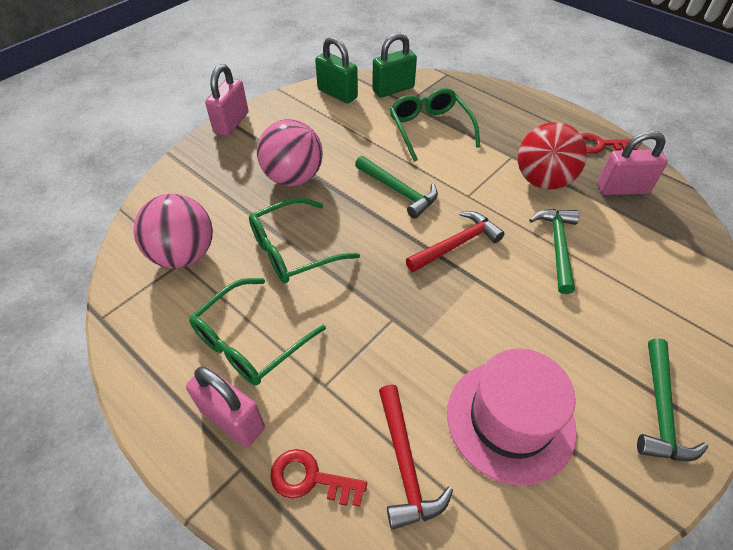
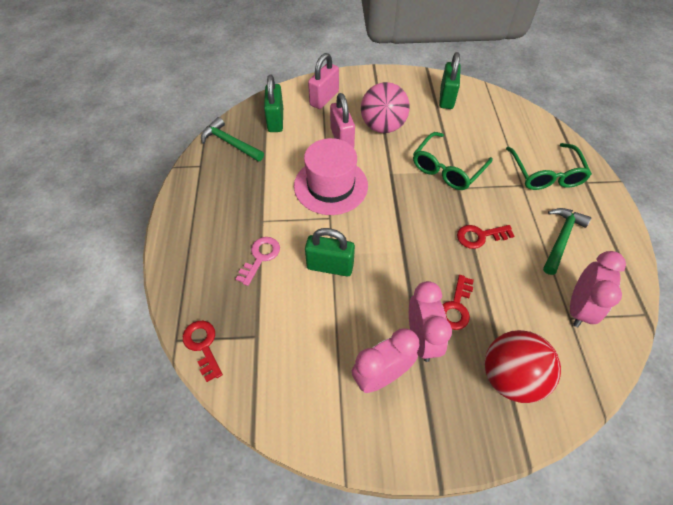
green glasses: [189,278,326,385] [249,198,360,283] [390,88,480,162] = 3 -> [413,132,492,190] [506,143,592,190] = 2
green hammer: [355,156,438,219] [529,209,579,294] [637,338,708,461] = 3 -> [201,117,264,162] [543,208,591,275] = 2
green padlock: [315,36,358,104] [372,33,417,98] = 2 -> [264,75,283,132] [305,228,355,276] [439,52,461,109] = 3
pink ball: [134,194,213,268] [257,119,323,186] = 2 -> [361,82,410,133] = 1
pink clock: none = 0 -> [352,328,419,393] [409,281,452,362] [570,251,626,327] = 3
pink key: none = 0 -> [236,237,280,286] = 1
pink padlock: [186,367,265,447] [205,64,248,136] [598,131,668,195] = 3 -> [308,53,339,109] [330,93,355,148] = 2
red hammer: [379,384,453,530] [406,211,505,272] = 2 -> none = 0
red key: [270,449,367,507] [581,133,638,153] = 2 -> [183,321,223,382] [442,275,474,330] [457,225,514,249] = 3

